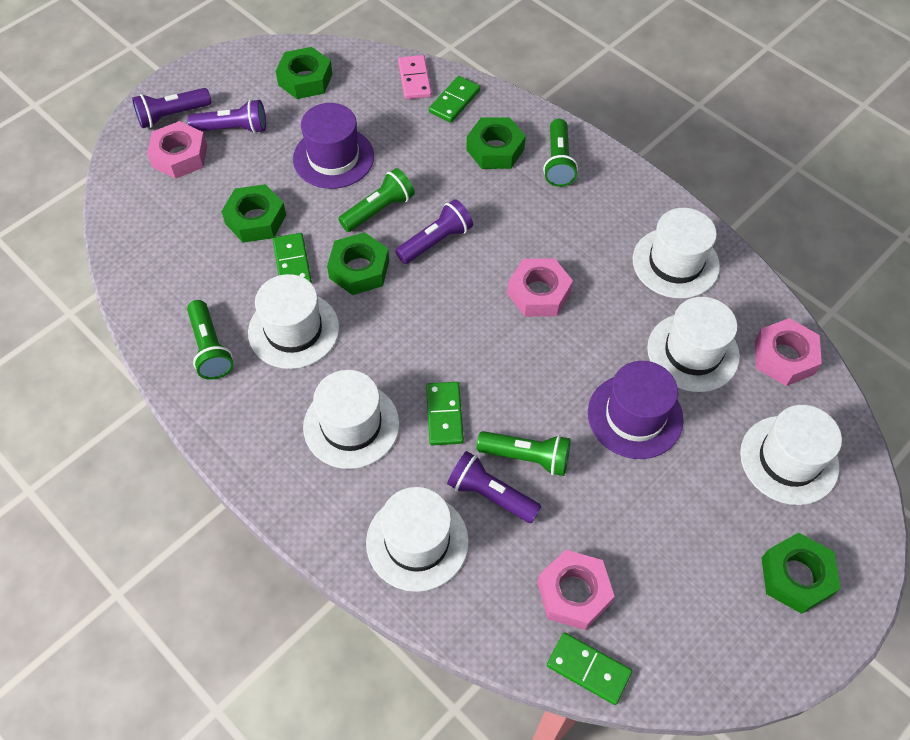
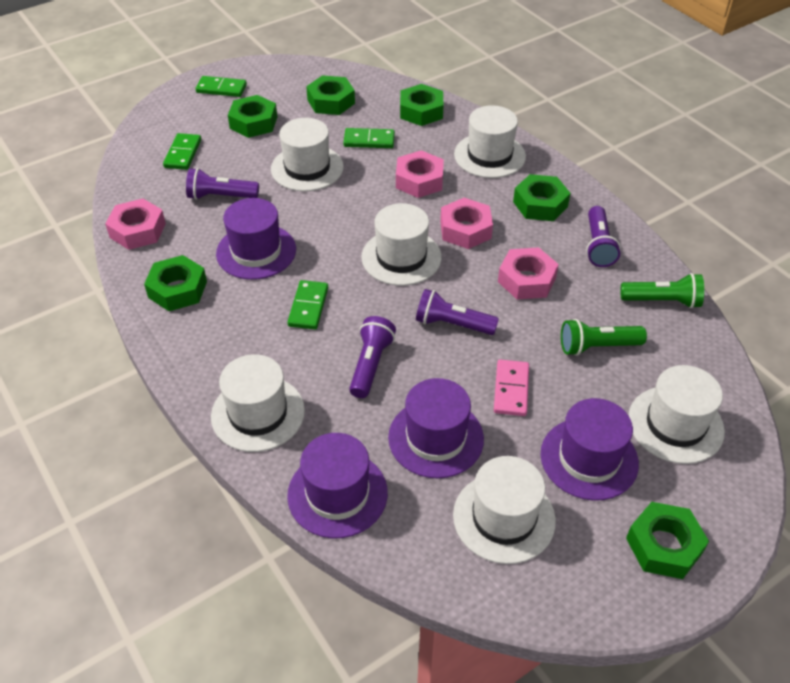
green flashlight: [187,300,234,380] [338,168,415,232] [477,431,571,476] [543,119,578,187] = 4 -> [561,319,647,356] [621,273,704,308] = 2
green nut: [221,184,286,243] [276,47,332,99] [327,232,389,295] [466,117,526,169] [762,533,841,614] = 5 -> [144,255,207,311] [228,95,277,138] [306,75,355,115] [400,84,444,126] [513,174,571,221] [626,502,709,579] = 6
purple hat: [293,103,374,189] [588,361,683,459] = 2 -> [216,198,296,280] [287,433,388,538] [388,378,484,479] [541,398,639,501] = 4

